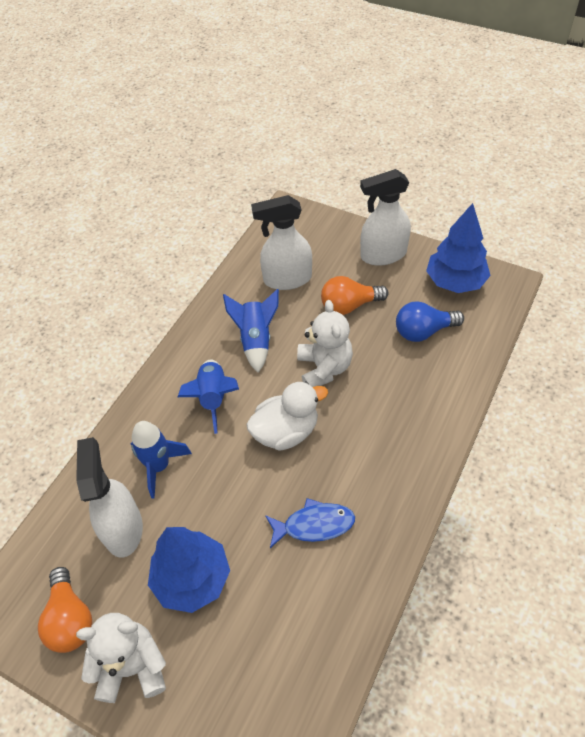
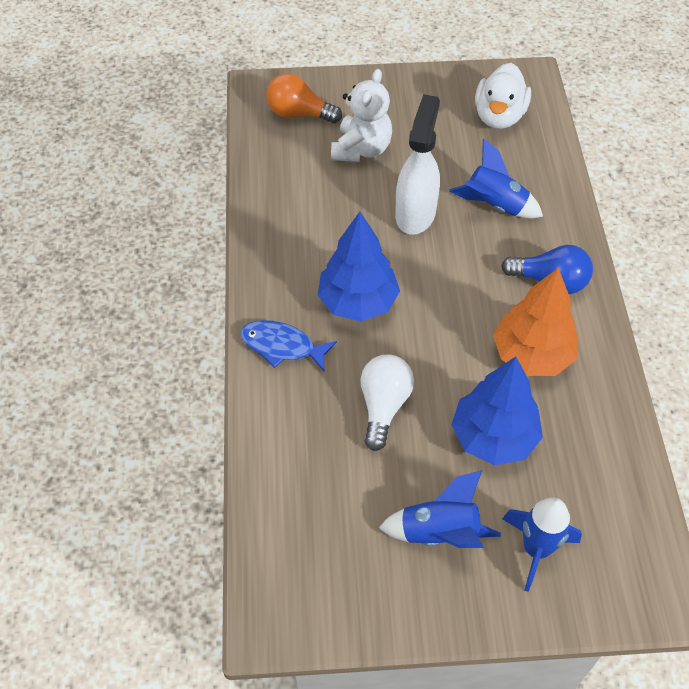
orange light bulb: [38,567,92,653] [321,276,388,315] = 2 -> [266,73,342,123] = 1
orange tree: none = 0 -> [493,268,578,376] = 1
white light bulb: none = 0 -> [361,355,414,451] = 1
white spray bottle: [76,437,143,558] [251,195,312,290] [360,169,411,266] = 3 -> [395,94,440,235] = 1
white teddy bear: [76,613,166,703] [297,300,353,387] = 2 -> [331,69,392,162] = 1

